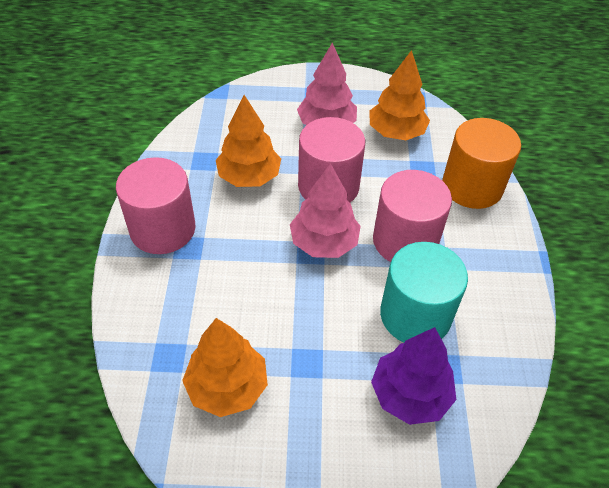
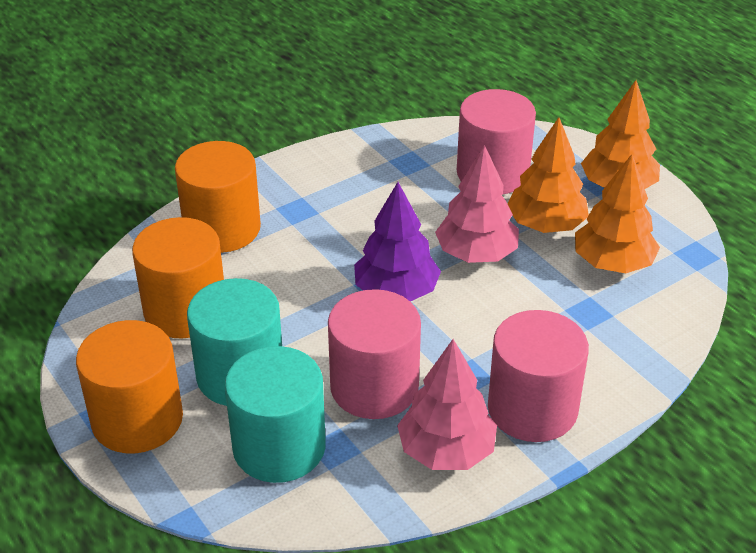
orange cylinder: [442,118,521,209] = 1 -> [76,320,183,453] [132,217,224,339] [175,141,261,253] = 3
turquoise cylinder: [380,242,468,343] = 1 -> [187,278,282,406] [225,346,326,483] = 2

